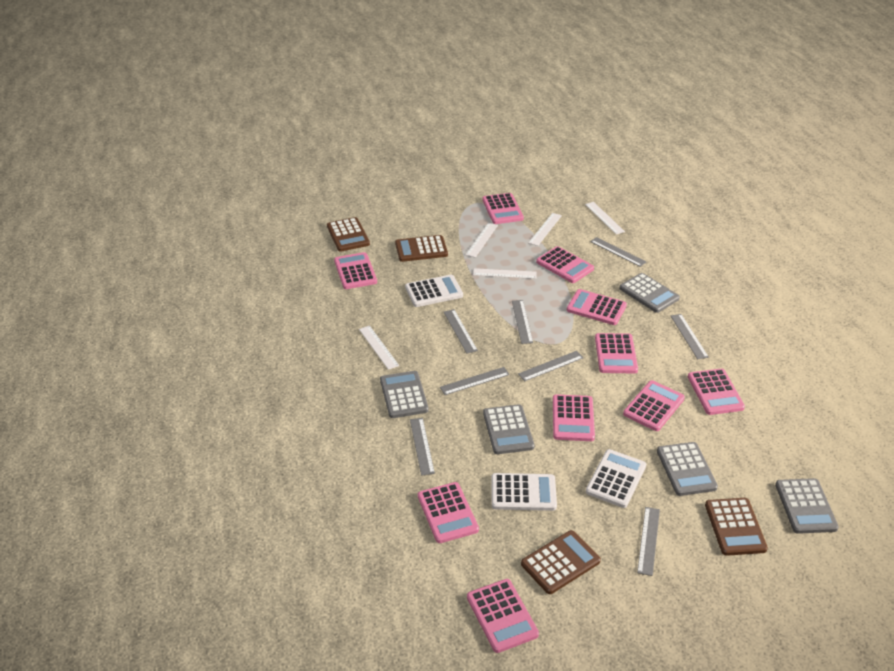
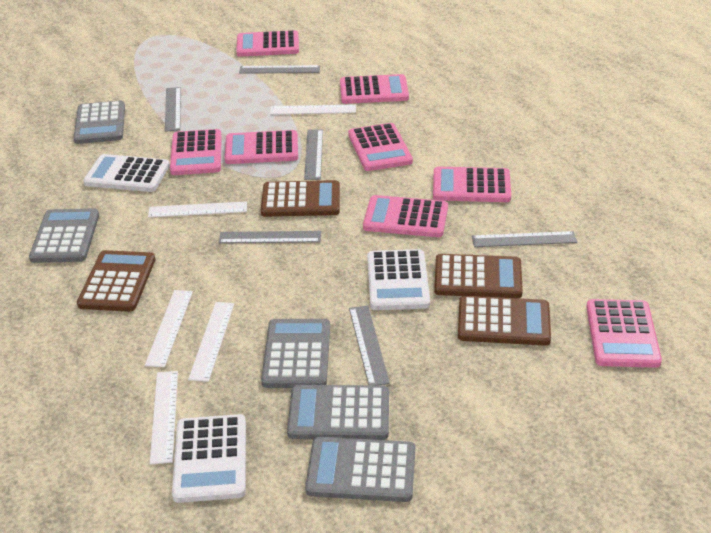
grey ruler: [410,418,435,476] [440,367,510,395] [444,309,478,354] [512,300,533,344] [518,351,583,381] [590,237,646,267] [637,507,660,576] [671,314,709,359] = 8 -> [165,87,181,132] [218,231,321,244] [239,65,320,74] [304,129,323,180] [349,305,390,385] [472,231,577,247] = 6
pink calculator: [334,252,377,289] [418,482,479,543] [467,579,539,653] [482,193,524,224] [536,246,594,283] [553,394,595,441] [567,289,627,325] [595,333,638,373] [623,380,685,431] [688,369,745,415] = 10 -> [170,129,222,175] [225,130,298,164] [236,30,299,57] [340,74,409,104] [348,123,413,171] [363,195,448,237] [433,167,511,202] [586,299,662,368] = 8

